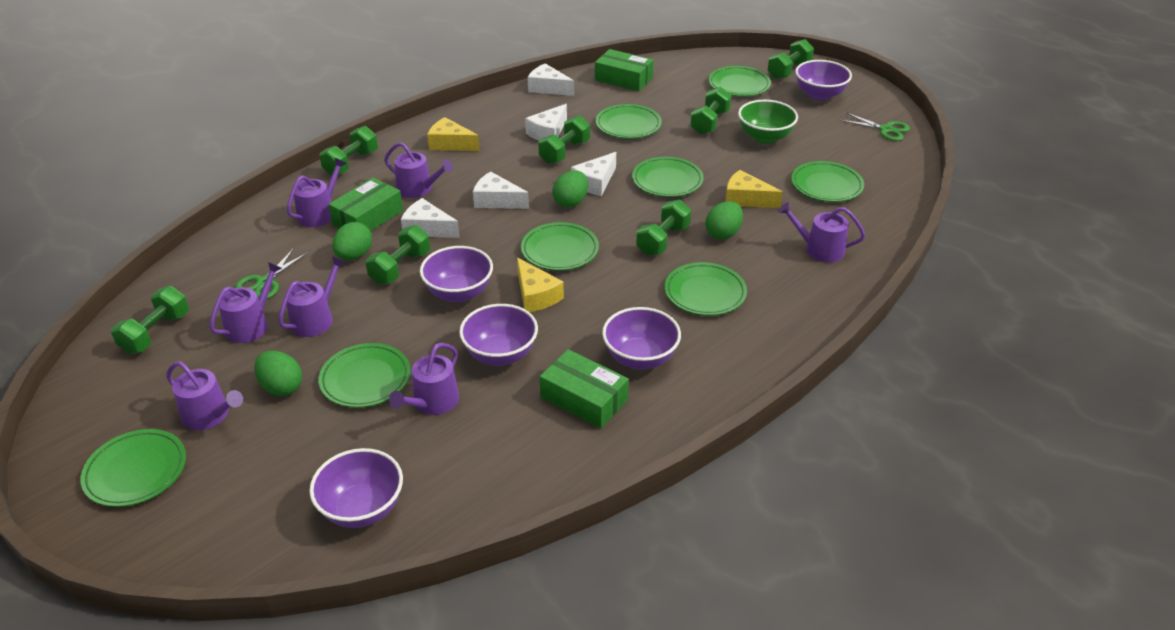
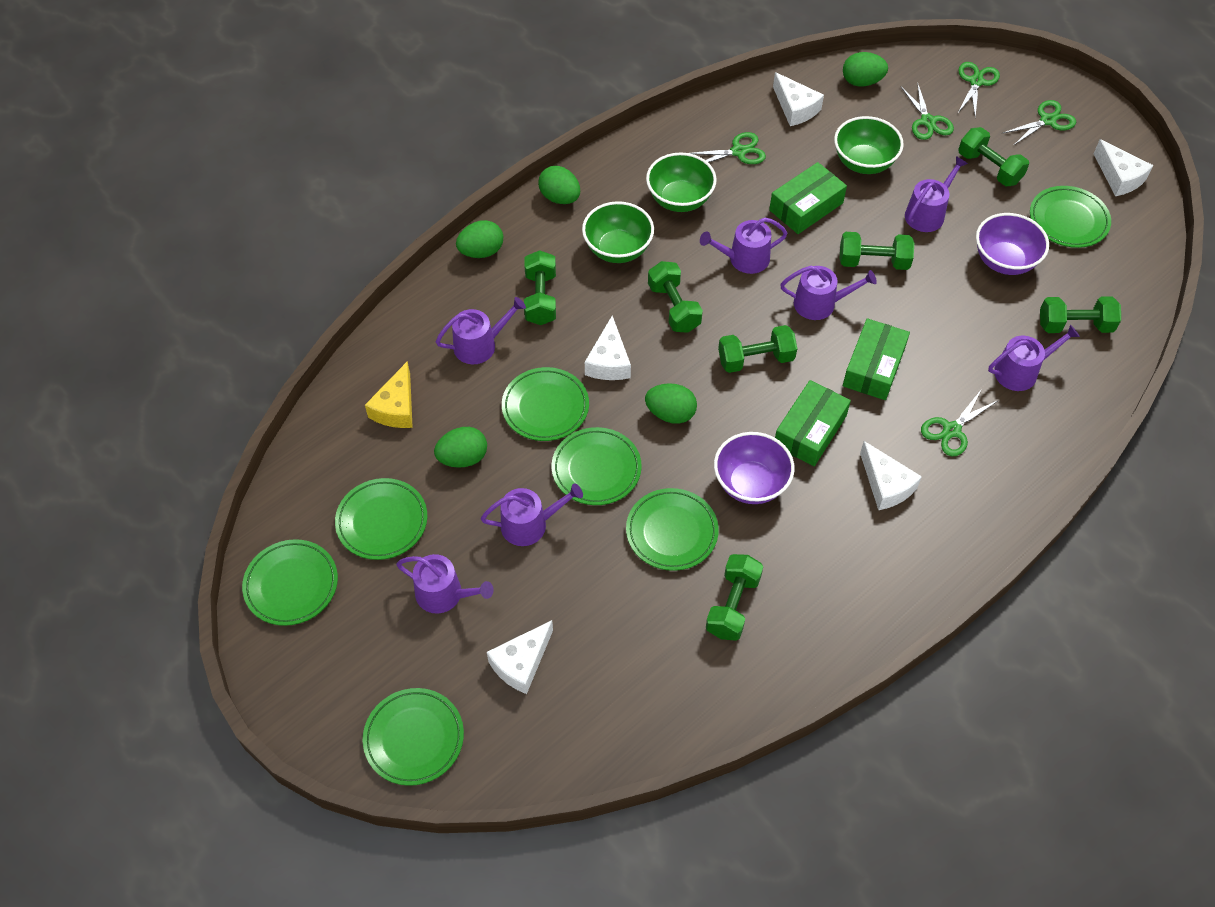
green bowl: [738,100,798,144] = 1 -> [582,201,654,263] [646,152,717,212] [834,116,904,174] = 3
green egg: [254,351,302,396] [332,222,372,260] [552,171,588,208] [705,201,743,240] = 4 -> [434,427,487,468] [456,220,503,258] [539,166,580,204] [645,383,697,424] [843,52,888,87] = 5
green plate: [80,429,186,507] [318,343,411,408] [521,222,599,271] [596,104,662,139] [632,157,704,197] [664,262,747,316] [708,66,771,97] [791,161,864,202] = 8 -> [242,539,338,626] [335,478,427,560] [363,688,464,786] [502,367,589,441] [552,427,642,505] [626,488,719,571] [1030,186,1111,248] = 7
green scissors: [235,248,308,299] [840,113,910,141] = 2 -> [690,132,766,164] [901,82,954,140] [921,389,999,456] [958,62,1000,118] [1003,100,1076,146] = 5
purple bowl: [309,448,403,528] [420,246,493,302] [459,304,538,366] [602,307,681,370] [795,60,852,101] = 5 -> [714,432,795,504] [976,213,1049,275] = 2
yellow cheese: [427,117,480,151] [517,258,564,312] [725,170,783,208] = 3 -> [365,361,413,428] = 1

